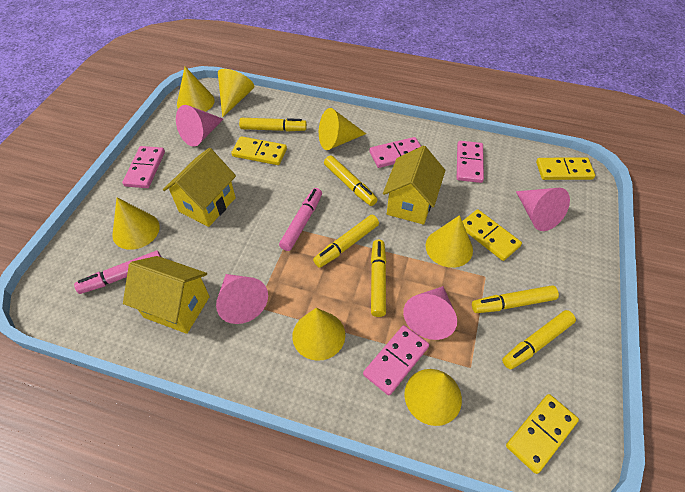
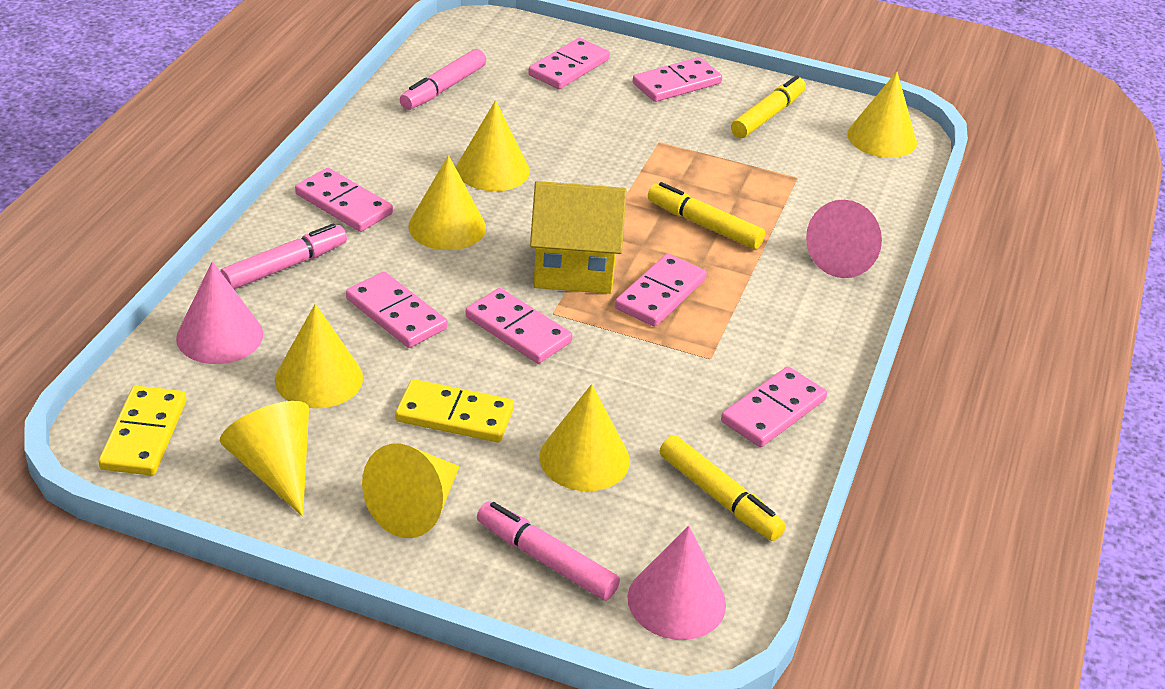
pink cone: [176,105,223,146] [216,274,268,324] [403,286,457,340] [516,188,570,231] = 4 -> [176,261,263,364] [628,526,726,640] [806,200,882,278] = 3
pink domino: [122,146,165,188] [363,325,429,395] [369,137,421,168] [457,141,484,183] = 4 -> [295,168,393,232] [346,272,447,348] [466,288,572,364] [528,38,610,89] [615,254,707,327] [633,57,722,102] [721,367,827,447] = 7
pink marker: [74,251,161,294] [279,188,322,251] = 2 -> [220,223,347,289] [400,49,486,110] [477,501,620,601] = 3
yellow domino: [231,136,287,165] [462,209,522,261] [506,394,579,474] [536,157,595,180] = 4 -> [98,386,187,476] [395,379,514,442] = 2
yellow house: [123,256,210,334] [163,148,236,227] [383,145,445,225] = 3 -> [530,181,626,294] = 1
yellow marker: [239,118,307,131] [313,215,379,268] [324,155,378,206] [371,240,386,317] [472,285,559,313] [502,310,576,369] = 6 -> [648,182,765,249] [660,435,786,541] [731,75,806,138] = 3

